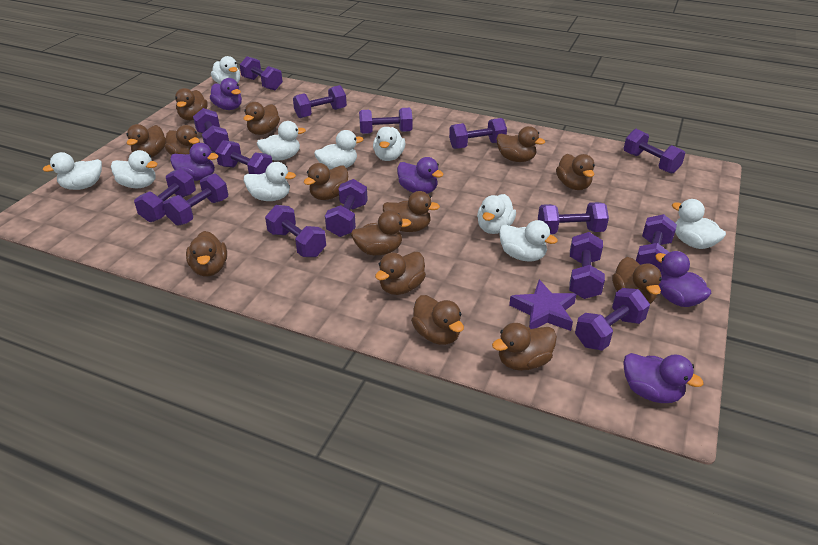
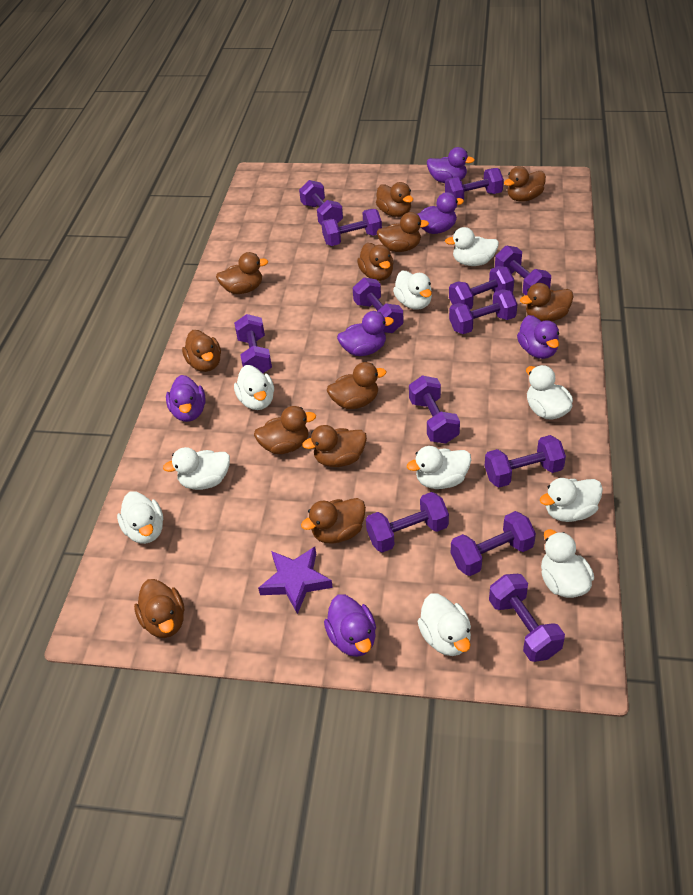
brown duck: [126,124,166,157] [165,125,200,155] [175,88,208,120] [186,231,227,277] [244,102,280,135] [304,163,348,200] [351,210,411,255] [375,252,426,295] [383,191,440,232] [411,295,464,345] [492,323,557,371] [496,126,545,162] [556,154,595,190] [612,257,662,304] = 14 -> [134,579,184,638] [182,330,221,372] [216,252,268,294] [254,406,316,454] [301,498,366,543] [302,425,367,467] [327,362,386,409] [357,243,394,281] [376,182,413,217] [377,212,429,252] [504,166,546,202] [520,283,573,321] = 12
purple duck: [170,143,218,181] [210,78,242,110] [397,157,444,194] [623,353,703,403] [655,251,712,307] = 5 -> [166,375,206,422] [324,594,376,657] [337,311,394,356] [417,192,464,234] [427,147,475,183] [517,315,559,359] = 6
purple dumbbell: [134,168,196,222] [163,173,228,226] [193,108,229,152] [215,140,272,174] [240,56,283,90] [265,205,326,257] [293,85,347,118] [325,179,368,237] [359,108,413,134] [449,118,507,149] [538,202,609,234] [569,232,605,299] [575,288,650,351] [623,129,685,174] [636,214,677,272] = 15 -> [234,314,272,373] [299,180,343,226] [321,209,382,246] [353,278,404,333] [366,492,449,553] [409,376,460,443] [445,168,504,200] [449,266,514,309] [449,289,517,334] [451,511,536,576] [485,435,566,487] [489,574,565,662] [495,246,551,295] = 13

